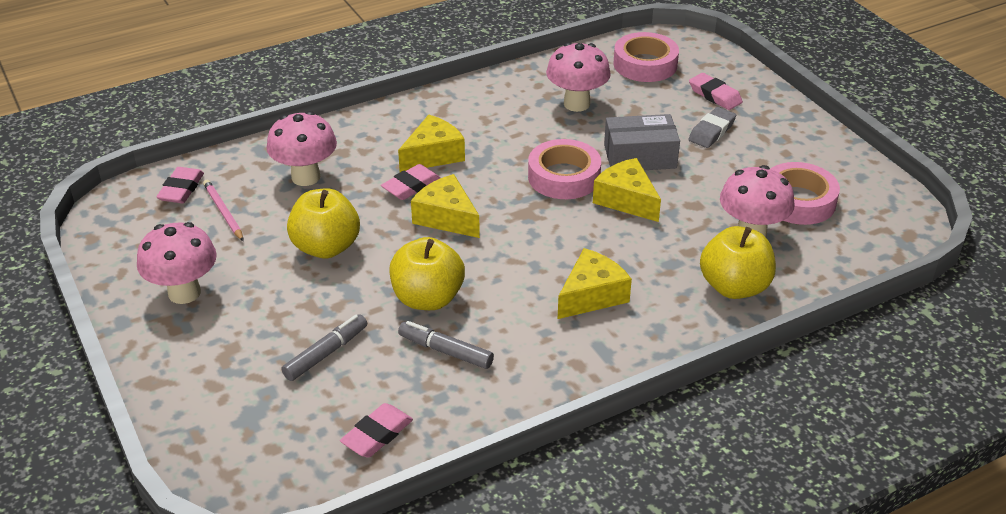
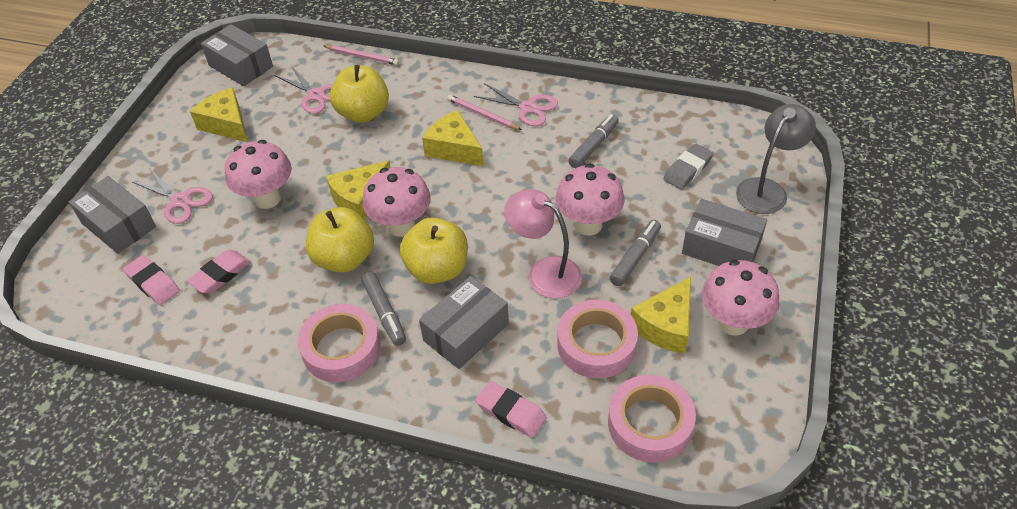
grey box: [604,114,680,170] = 1 -> [69,176,156,254] [201,24,273,86] [419,276,509,369] [682,199,767,266] = 4
grey lamp: none = 0 -> [736,104,816,214] = 1
grey marker: [281,314,367,381] [398,321,494,369] = 2 -> [361,272,406,346] [568,114,619,168] [610,220,661,286] = 3
pink eraser: [156,167,204,203] [340,403,413,458] [381,164,441,200] [689,73,743,110] = 4 -> [123,255,180,305] [187,250,251,294] [476,381,547,438] = 3
pink lamp: none = 0 -> [504,189,582,299] = 1
pink pencil: [203,180,244,241] = 1 -> [324,45,399,65] [447,95,522,130] = 2
pink scissors: none = 0 -> [131,168,213,224] [274,65,333,114] [474,83,558,126] = 3

